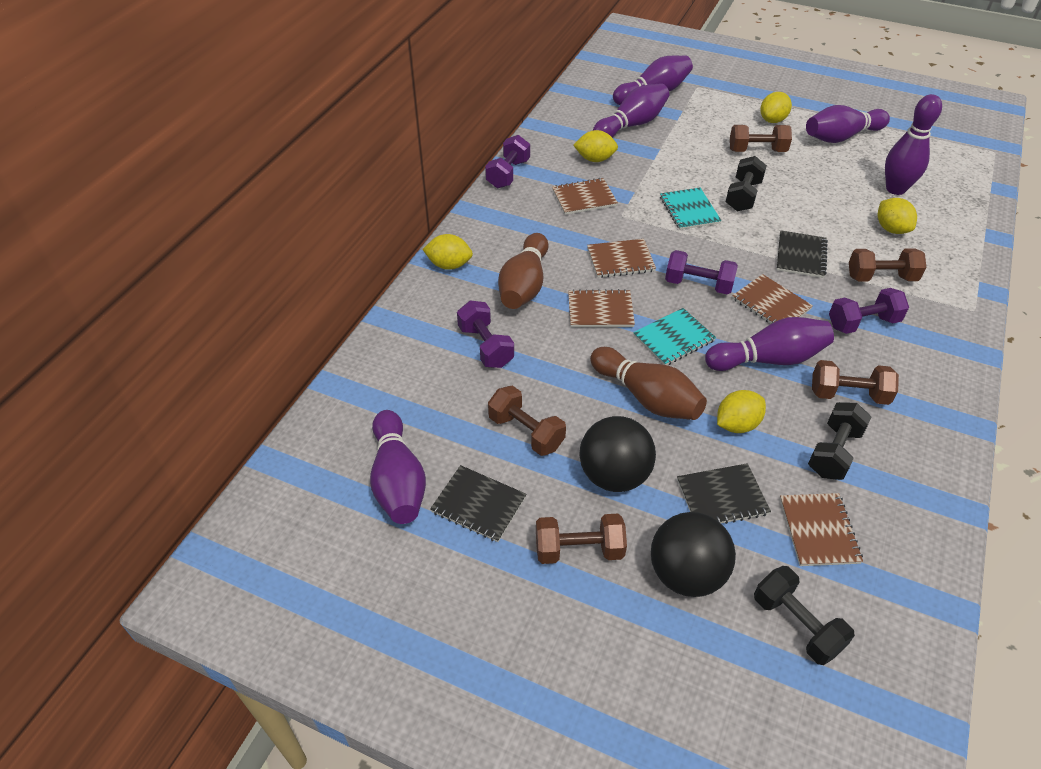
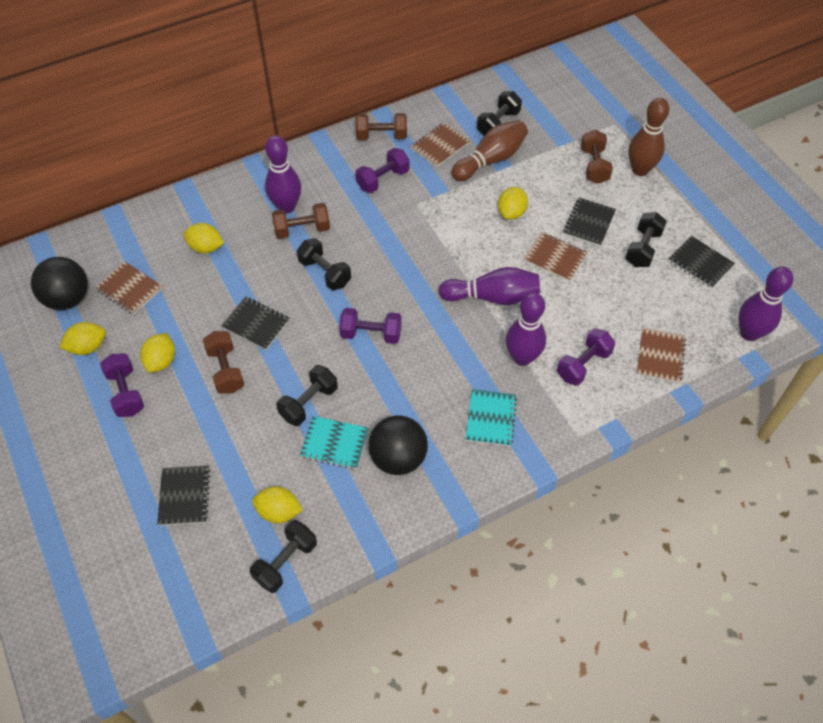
black dumbbell: [726,156,767,212] [754,566,855,665] [808,402,871,480] = 3 -> [250,520,317,593] [277,365,338,426] [297,238,351,290] [477,91,522,136] [625,212,667,267] = 5
black notebook: [430,465,526,542] [677,463,771,524] [776,230,828,278] = 3 -> [157,465,211,526] [221,296,290,350] [563,197,616,246] [668,236,735,289] = 4
brown dumbbell: [488,385,566,456] [536,514,627,564] [730,125,792,152] [812,360,899,405] [849,248,926,282] = 5 -> [203,331,244,394] [272,203,330,239] [356,113,407,140] [581,130,613,184] = 4
brown notebook: [552,178,618,215] [568,289,635,327] [587,239,656,278] [732,274,813,324] [780,493,863,566] = 5 -> [95,262,163,315] [411,123,469,167] [524,232,587,281] [637,328,686,383] = 4
purple bowling pin: [370,410,426,524] [593,83,669,137] [613,56,693,105] [705,317,834,371] [806,105,890,143] [885,94,942,195] = 6 -> [265,136,301,213] [439,267,540,305] [506,292,546,366] [738,267,793,341] = 4

